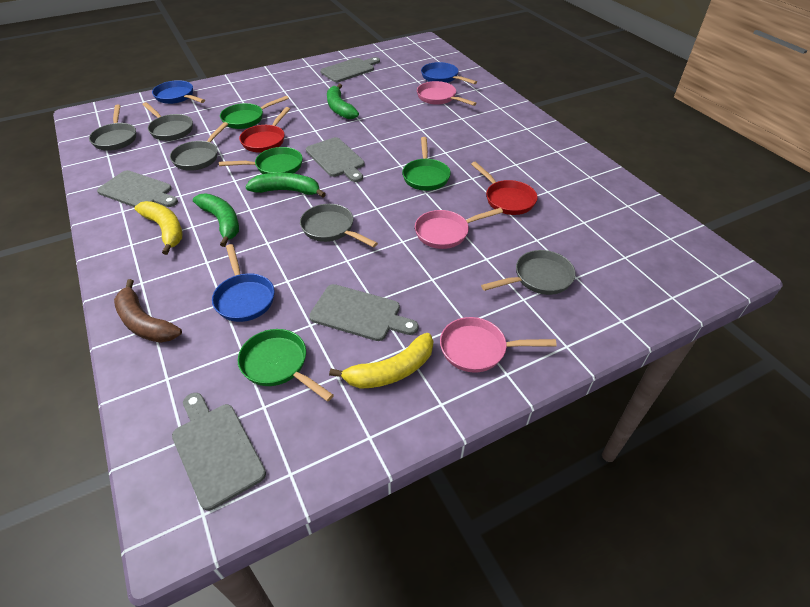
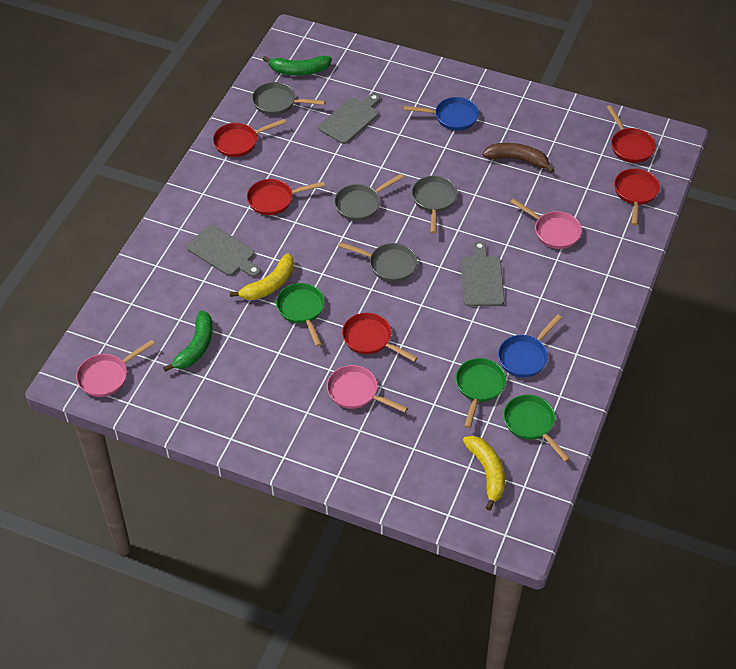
blue pan: [152,80,205,104] [212,244,274,322] [421,62,477,84] = 3 -> [404,97,479,131] [498,314,562,377] = 2
green banana: [193,194,239,247] [245,173,326,198] [327,84,359,119] = 3 -> [163,310,213,372] [262,56,332,75] = 2
green pan: [219,147,303,174] [220,96,289,129] [238,329,334,401] [402,137,451,191] = 4 -> [276,283,325,346] [456,358,506,428] [503,395,570,462] = 3
grey cutting board: [97,170,178,207] [172,393,266,511] [306,137,365,182] [309,284,419,341] [320,57,380,82] = 5 -> [187,225,261,277] [318,93,380,144] [461,241,505,306] = 3
grey pan: [89,105,136,151] [142,102,193,141] [170,122,228,171] [300,204,378,248] [481,250,576,295] = 5 -> [252,82,325,115] [334,173,404,221] [338,242,417,282] [412,176,457,234] = 4
red pan: [239,107,290,153] [471,162,537,215] = 2 -> [213,119,286,157] [247,179,325,215] [342,313,418,362] [607,105,656,163] [614,169,660,226] = 5

